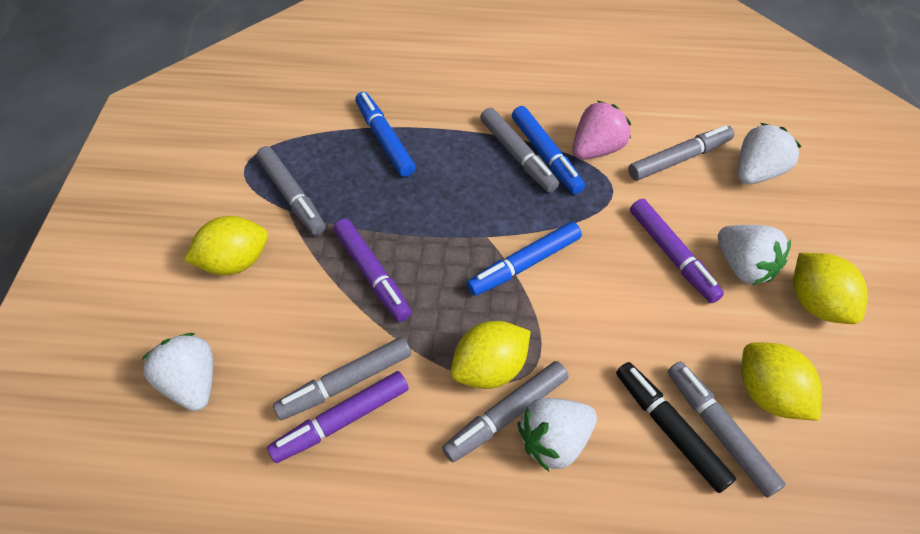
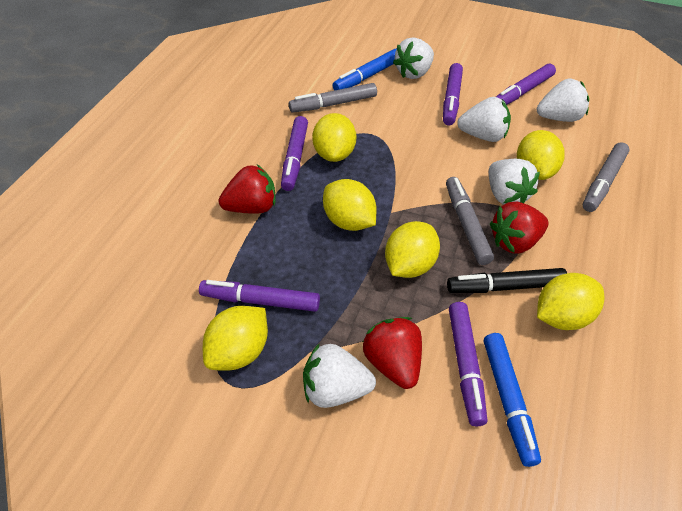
blue marker: [355,92,416,177] [467,222,582,296] [512,106,585,194] = 3 -> [333,49,396,90] [484,333,541,467] = 2
grey marker: [256,146,326,235] [273,337,411,420] [442,361,569,462] [480,108,559,193] [628,125,734,181] [668,361,786,498] = 6 -> [289,83,377,113] [446,177,494,265] [583,142,630,212] = 3
pink strawberry: [573,101,631,160] = 1 -> none = 0
purple marker: [267,371,409,463] [334,219,412,322] [630,199,724,303] = 3 -> [199,280,320,312] [281,116,308,191] [443,63,463,125] [449,302,487,426] [496,63,556,105] = 5
red strawberry: none = 0 -> [219,165,276,214] [363,317,422,389] [490,202,549,253] = 3
white strawberry: [142,333,213,411] [518,398,597,471] [718,225,791,285] [738,123,801,184] = 4 -> [303,343,376,408] [393,37,434,79] [457,97,511,142] [489,159,540,205] [537,79,589,122] = 5
yellow lemon: [184,216,268,275] [451,321,531,389] [742,343,822,421] [793,253,868,324] = 4 -> [203,306,268,371] [312,113,356,162] [323,179,377,231] [385,221,440,278] [517,130,565,180] [537,273,604,330] = 6

